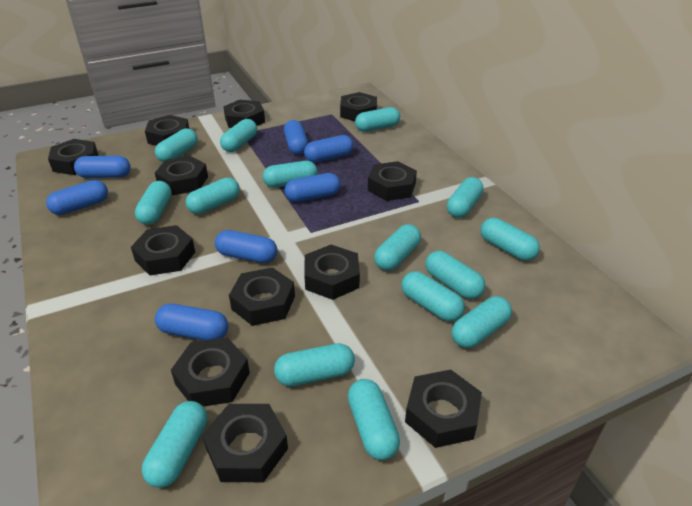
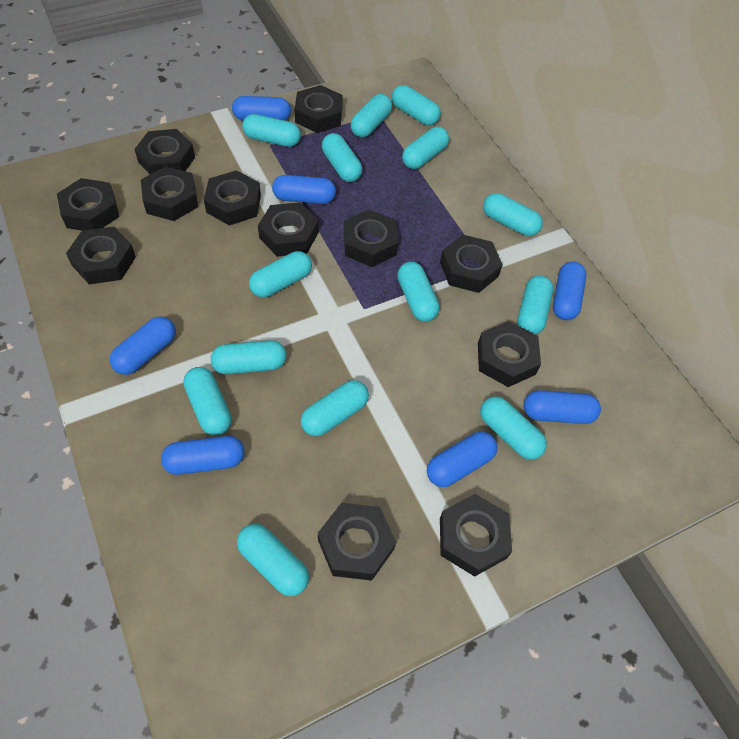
turquoise capsule: [135,181,171,225] [142,401,207,488] [155,128,198,162] [186,177,240,214] [220,119,257,152] [263,161,318,188] [274,343,355,386] [348,379,400,460] [355,107,400,132] [374,224,421,271] [401,271,465,322] [425,251,486,299] [447,177,484,218] [452,296,512,348] [480,218,540,261] = 15 -> [183,367,232,436] [211,340,287,374] [237,524,309,596] [242,114,301,147] [249,251,312,297] [301,380,369,436] [322,133,362,182] [351,94,392,137] [392,85,441,126] [397,262,440,322] [402,127,449,169] [480,397,547,460] [483,193,543,236] [517,275,553,335] = 14

